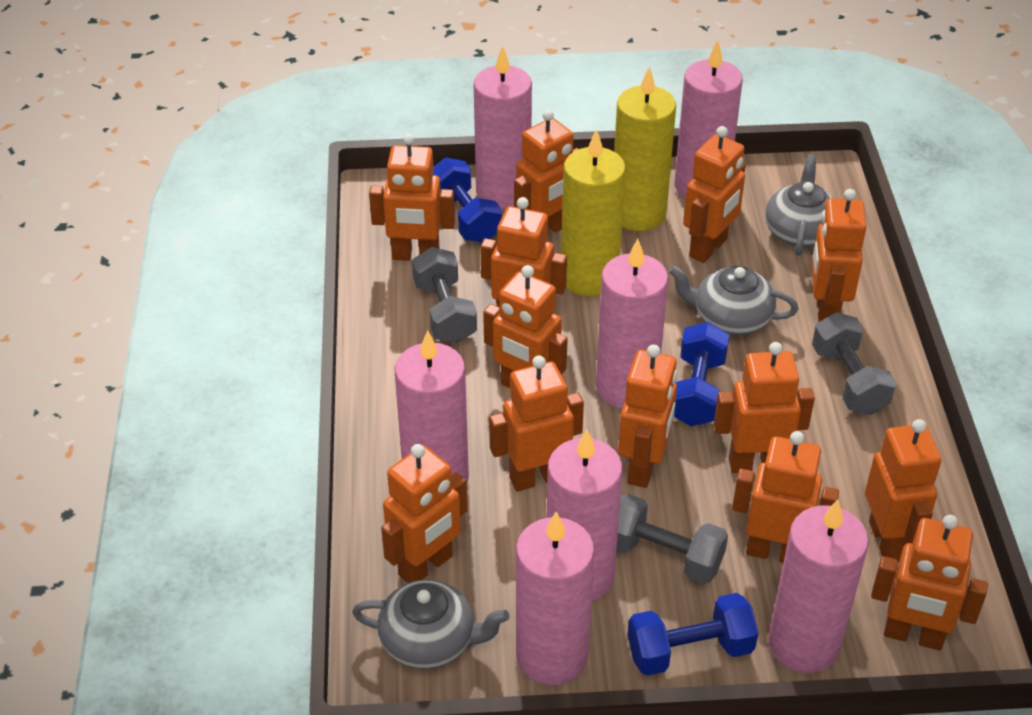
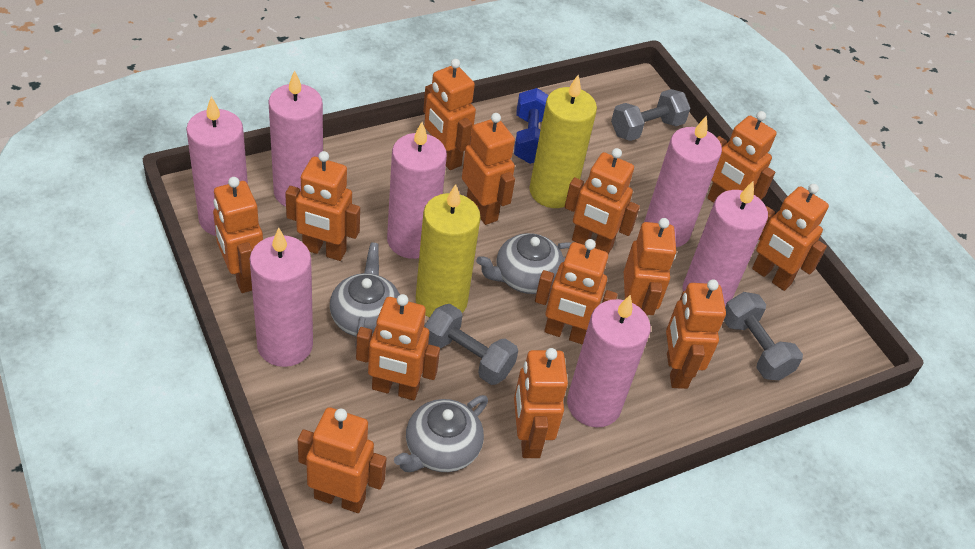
blue dumbbell: [433,158,502,242] [628,593,758,676] [674,322,729,426] = 3 -> [514,88,549,164] = 1

